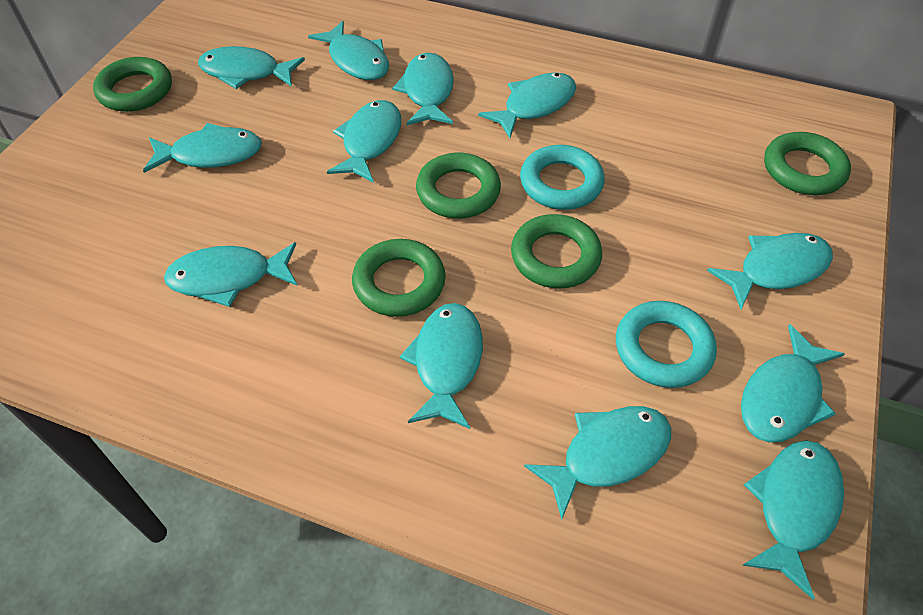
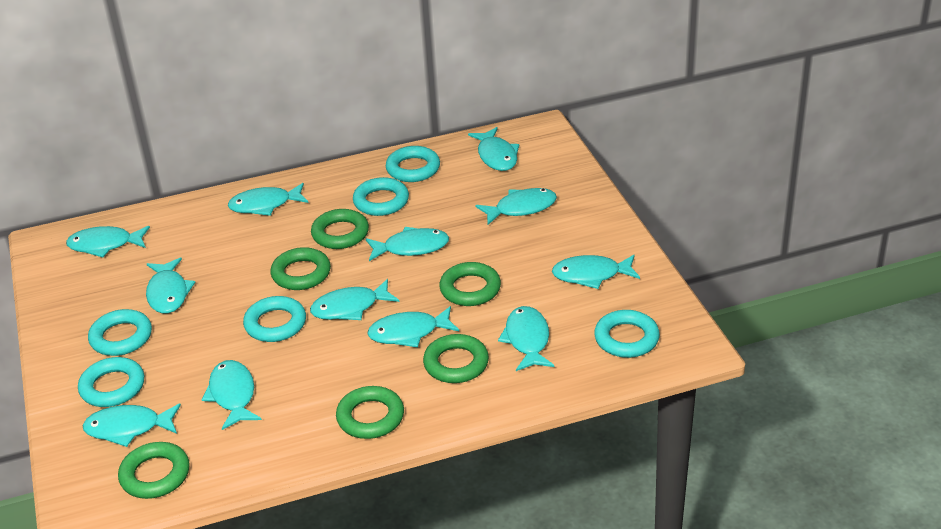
green ring: [93,57,172,112] [352,239,446,317] [416,153,501,219] [511,214,602,289] [764,132,851,195] = 5 -> [118,442,190,499] [271,247,331,290] [311,209,369,249] [336,386,404,439] [423,334,489,383] [439,262,501,306] = 6
turquoise ring: [520,145,605,210] [616,301,717,388] = 2 -> [78,357,144,407] [88,309,152,356] [243,296,306,342] [353,177,409,216] [386,146,440,182] [594,310,660,358] = 6

